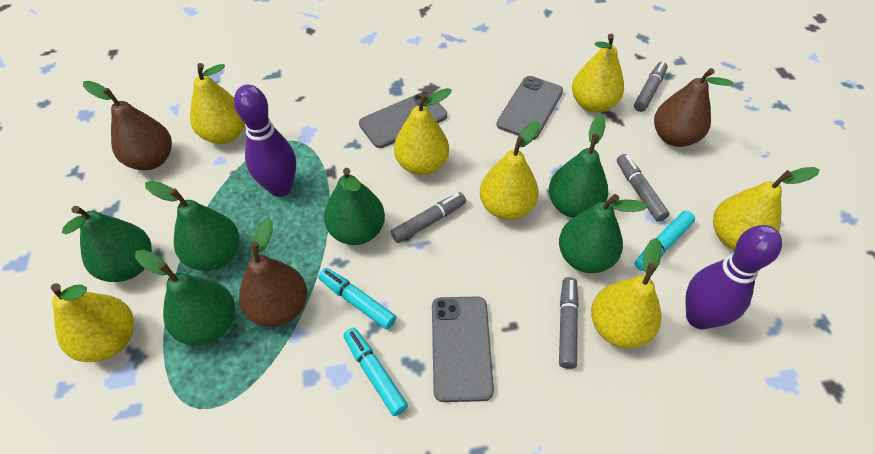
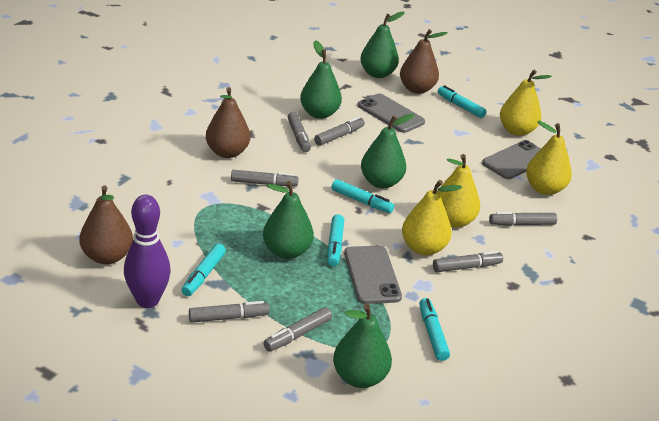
green pear: [62,206,152,282] [135,250,235,345] [145,181,240,271] [324,168,385,245] [549,115,608,218] [559,194,647,273] = 6 -> [263,181,314,259] [300,40,342,119] [333,304,392,388] [360,12,405,78] [361,113,415,188] = 5
grey marker: [391,192,466,243] [559,277,579,369] [617,154,670,222] [634,62,668,112] = 4 -> [189,301,270,323] [231,170,299,186] [264,307,332,352] [288,112,311,152] [314,117,365,146] [433,251,503,272] [489,212,557,226] = 7
purple bowling pin: [234,85,296,197] [685,225,782,329] = 2 -> [124,195,171,308] = 1
turquoise marker: [318,268,396,329] [343,328,408,416] [635,211,695,271] = 3 -> [182,244,226,296] [327,214,344,266] [332,179,394,213] [419,298,450,361] [438,85,486,118] = 5
yellow pear: [51,283,134,362] [190,63,245,144] [394,88,452,175] [480,121,540,220] [572,34,624,113] [591,238,662,348] [713,167,820,250] = 7 -> [402,180,462,255] [438,154,480,228] [500,70,552,136] [526,121,572,195] = 4

